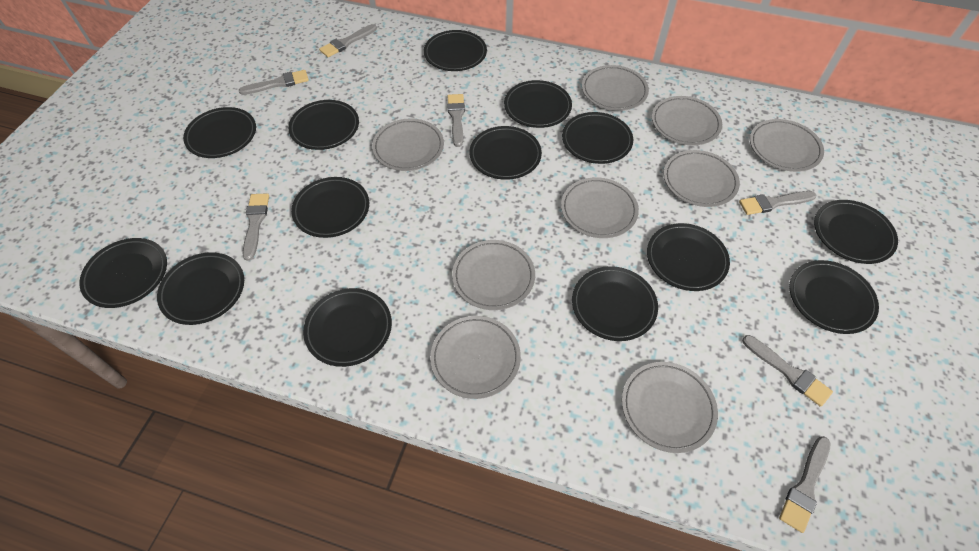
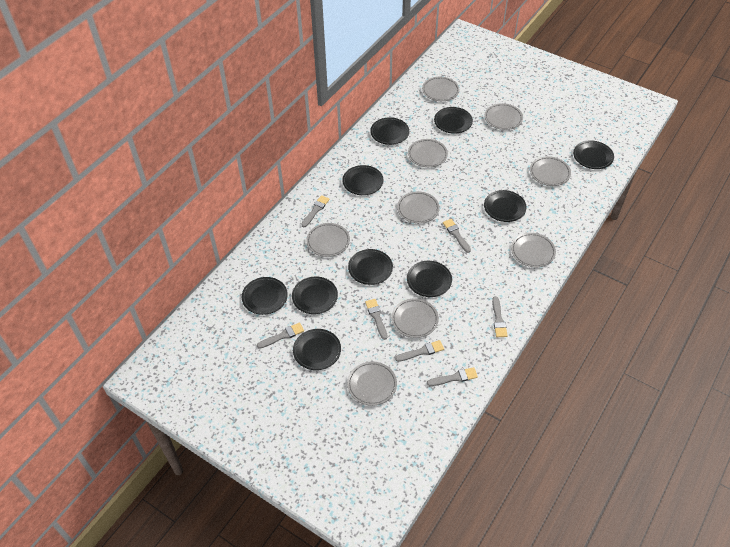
black plate: [79,238,167,308] [157,252,244,325] [183,107,256,158] [288,100,359,150] [291,177,369,238] [303,288,392,367] [424,30,487,71] [469,126,542,180] [504,80,572,128] [562,112,633,164] [572,266,658,341] [647,223,730,291] [789,260,879,334] [814,200,898,264] = 14 -> [242,277,288,315] [292,277,338,314] [293,329,341,370] [342,165,383,195] [348,249,393,285] [370,117,409,145] [407,261,452,297] [434,107,473,133] [484,190,527,222] [573,140,614,169] = 10

